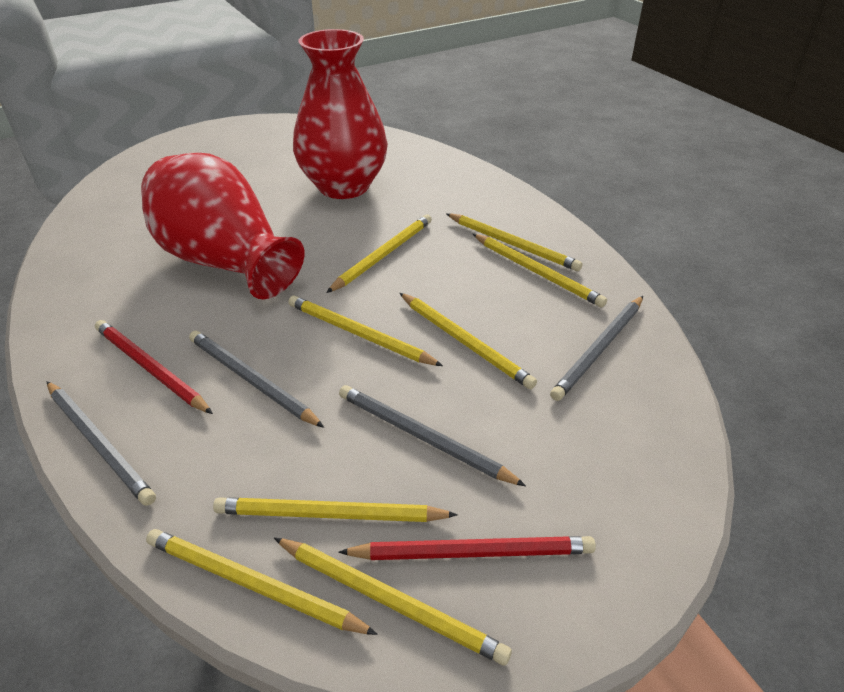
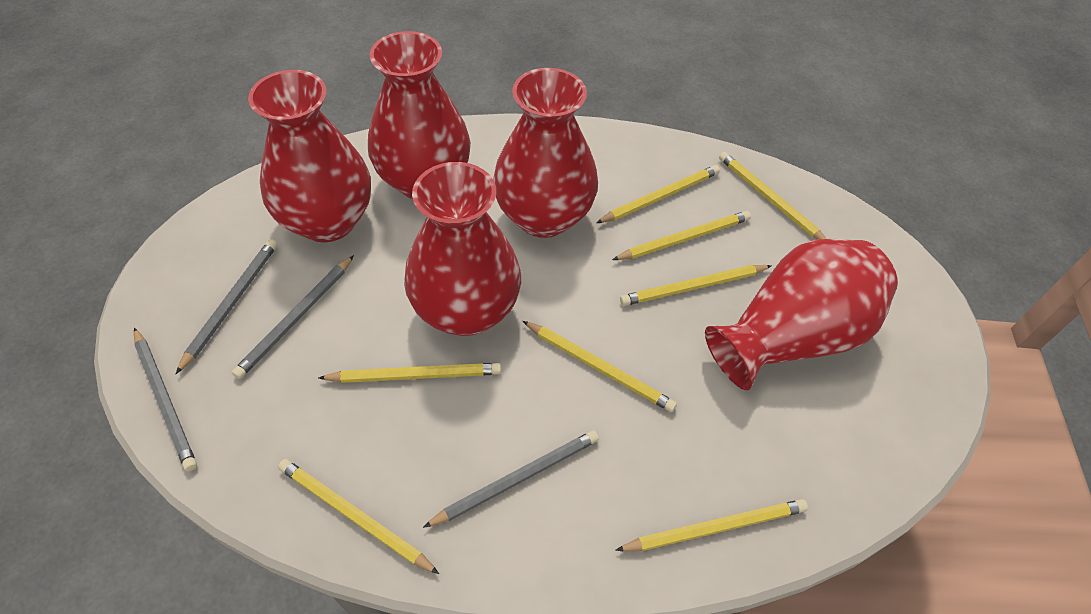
red pencil: [95,320,213,414] [338,536,596,560] = 2 -> none = 0
red vase: [141,153,304,299] [293,29,388,199] = 2 -> [248,70,371,242] [368,31,471,199] [404,162,521,336] [493,68,598,238] [705,239,898,390] = 5

